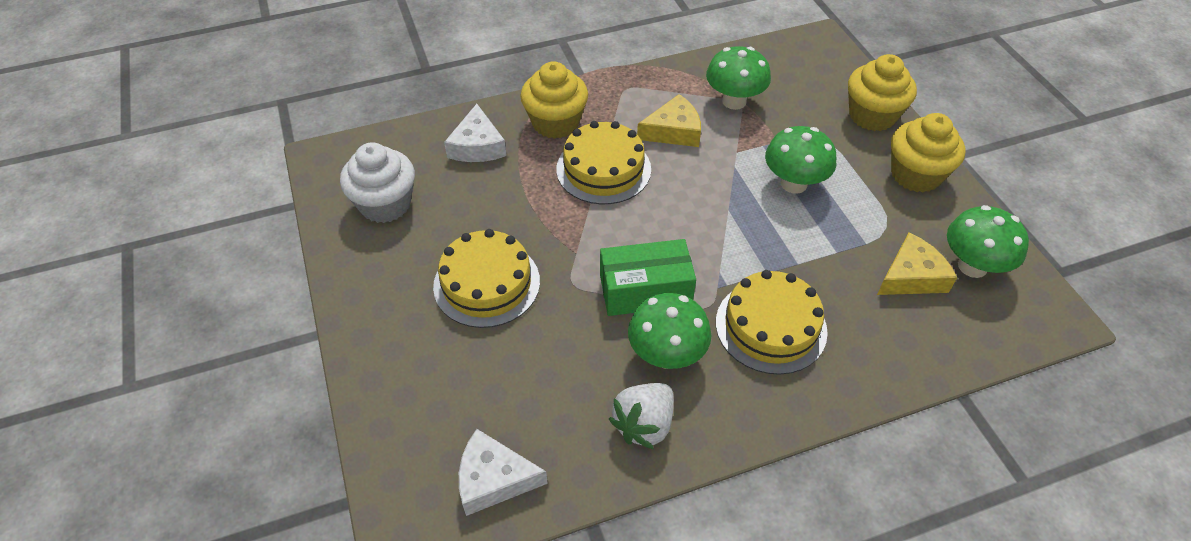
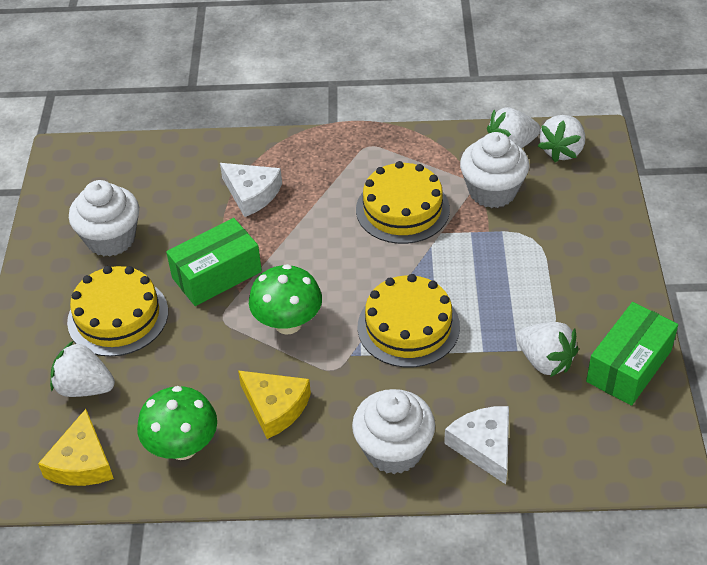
green box: [600,239,696,316] = 1 -> [166,218,262,306] [586,302,678,406] = 2
green mushroom: [628,293,711,369] [706,46,771,110] [765,126,836,194] [947,205,1029,278] = 4 -> [137,386,217,460] [249,264,322,335] = 2
white cupcake: [340,142,415,223] = 1 -> [69,180,139,257] [352,389,435,474] [460,132,529,208] = 3
white strawberry: [609,383,674,449] = 1 -> [50,341,115,397] [487,107,541,148] [516,322,579,377] [538,115,585,162] = 4
yellow cupcake: [520,61,588,139] [848,54,917,131] [891,113,965,193] = 3 -> none = 0

